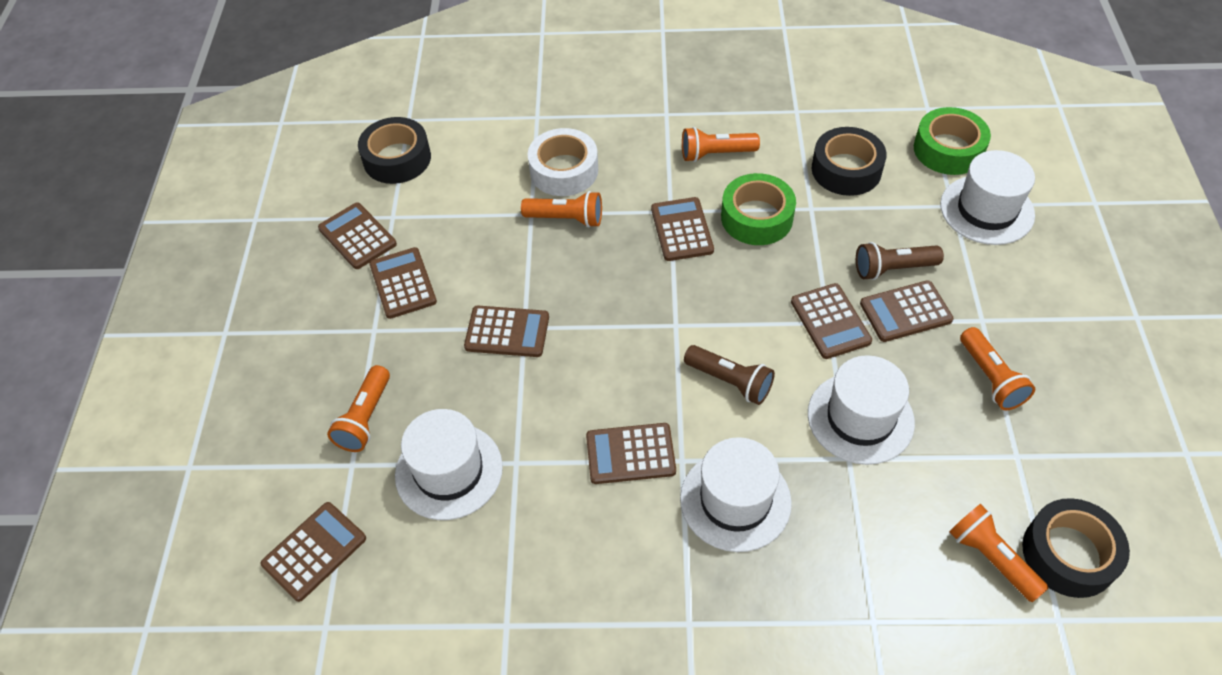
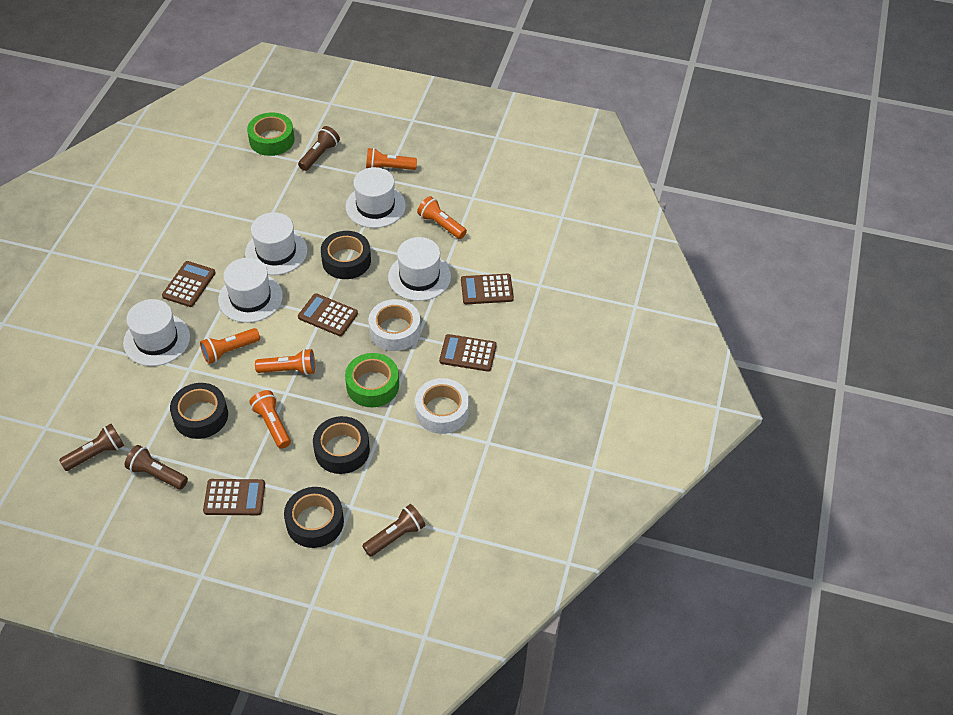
black tape: [358,117,431,184] [812,127,887,196] [1022,498,1130,598] = 3 -> [170,383,228,439] [284,487,344,548] [313,416,370,474] [321,231,371,279] = 4
brown calculator: [261,502,366,602] [318,202,397,269] [369,247,437,319] [464,306,549,357] [586,423,676,484] [651,197,714,261] [791,283,872,359] [860,280,954,342] = 8 -> [162,261,216,307] [203,479,265,515] [298,293,358,336] [439,334,497,372] [461,274,514,304] = 5
brown flashlight: [684,345,775,405] [856,242,944,280] = 2 -> [59,424,124,471] [125,445,188,490] [298,126,340,171] [362,504,426,557] = 4
white hat: [395,409,503,520] [680,437,792,552] [808,355,915,465] [940,150,1035,245] = 4 -> [123,299,190,366] [218,258,283,323] [245,212,307,275] [346,167,406,228] [388,237,451,301] = 5
white tape: [527,128,598,196] = 1 -> [368,299,421,351] [415,378,469,434] = 2

